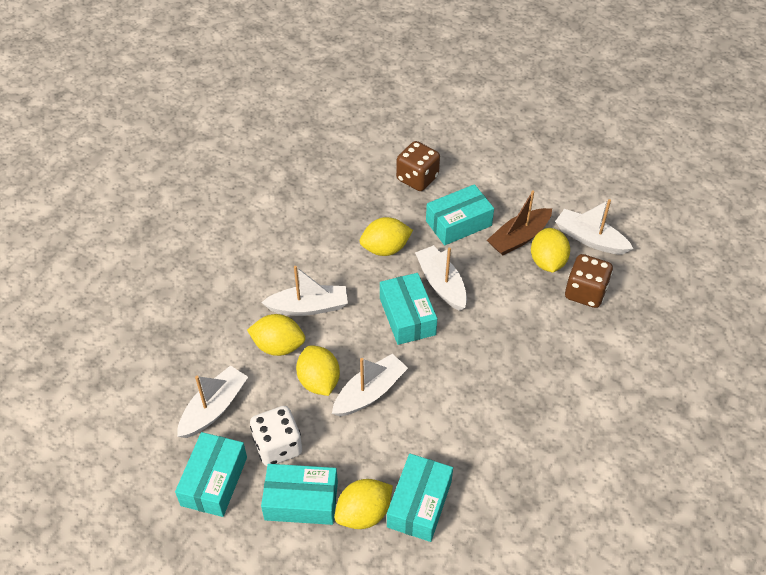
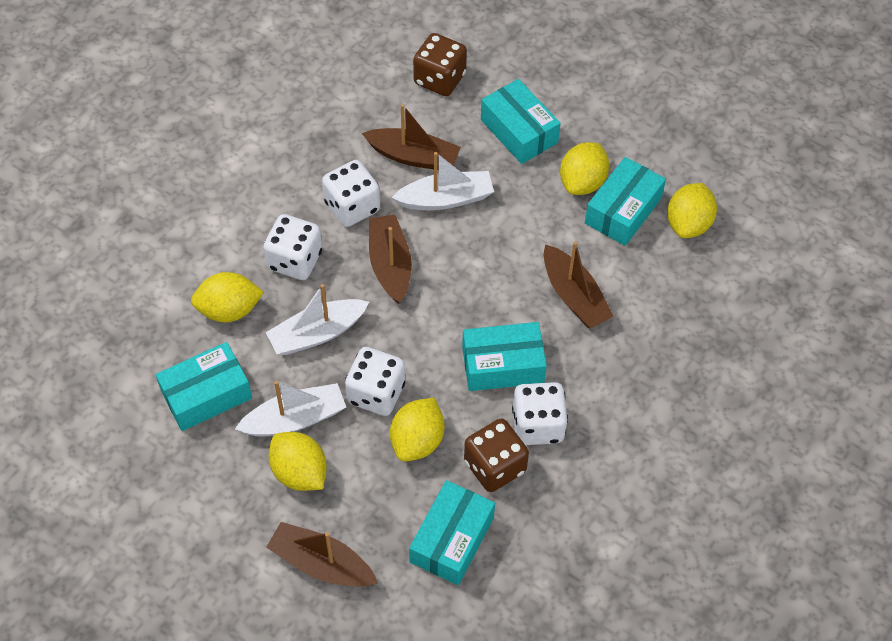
brown boat: [487,191,552,255] = 1 -> [266,522,378,587] [362,104,461,170] [369,215,412,304] [544,241,614,329] = 4
white boat: [177,365,248,438] [261,266,348,316] [332,354,408,416] [415,245,467,311] [555,199,634,254] = 5 -> [235,380,346,436] [265,284,369,355] [391,152,494,210] = 3
white dice: [250,406,302,466] = 1 -> [263,214,322,280] [322,160,380,227] [345,347,405,416] [512,382,568,445] = 4

